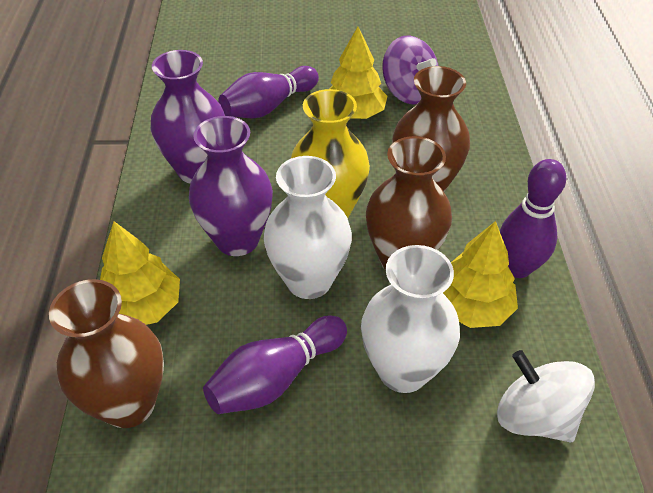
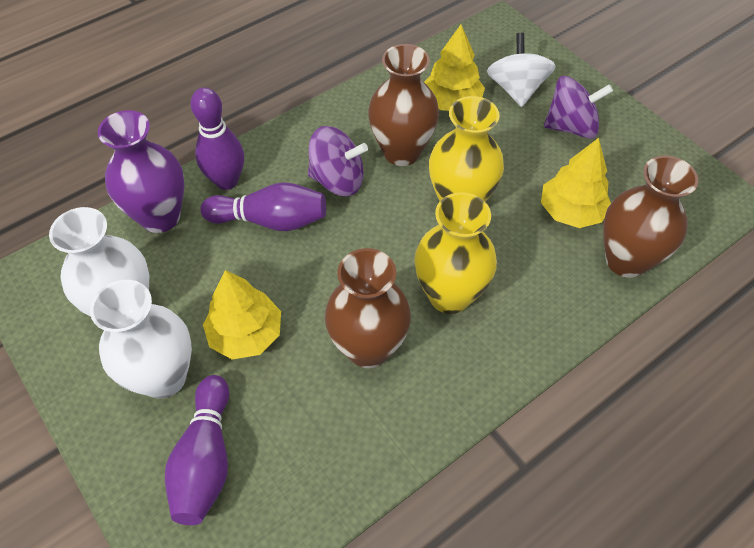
purple spinning top: [382,36,438,105] = 1 -> [308,126,368,196] [544,76,613,139] = 2
purple vase: [151,50,225,183] [189,116,273,256] = 2 -> [98,110,184,233] = 1
yellow vase: [291,89,370,218] = 1 -> [414,192,497,314] [429,96,504,202] = 2

